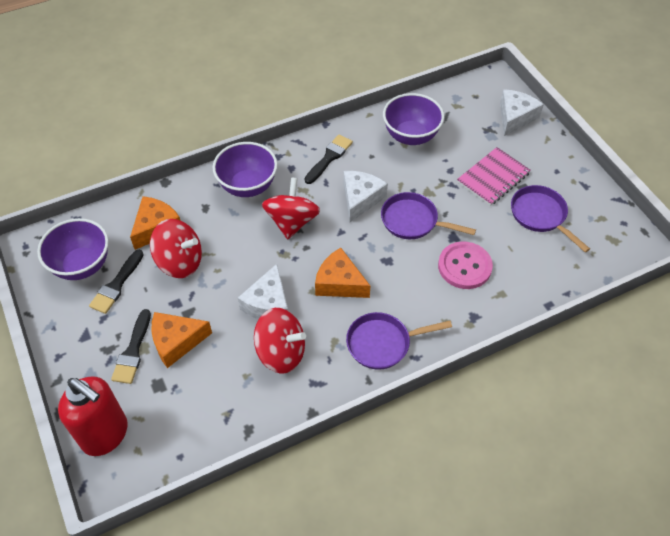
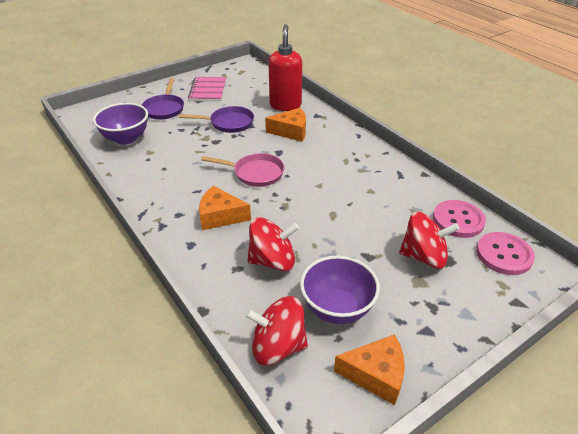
black brush: [89,249,144,314] [111,309,151,384] [305,134,353,184] = 3 -> none = 0
pink button: [438,242,493,289] = 1 -> [433,200,486,238] [476,232,535,275] = 2
pink pan: none = 0 -> [202,153,284,187] = 1
purple bowl: [37,218,109,280] [212,142,277,197] [383,93,444,145] = 3 -> [93,103,148,145] [300,256,380,324] = 2
purple pan: [346,312,452,370] [381,192,476,239] [511,185,590,252] = 3 -> [142,78,184,120] [179,106,254,133] = 2
white cheese: [238,264,288,319] [344,171,388,222] [500,89,544,136] = 3 -> none = 0

